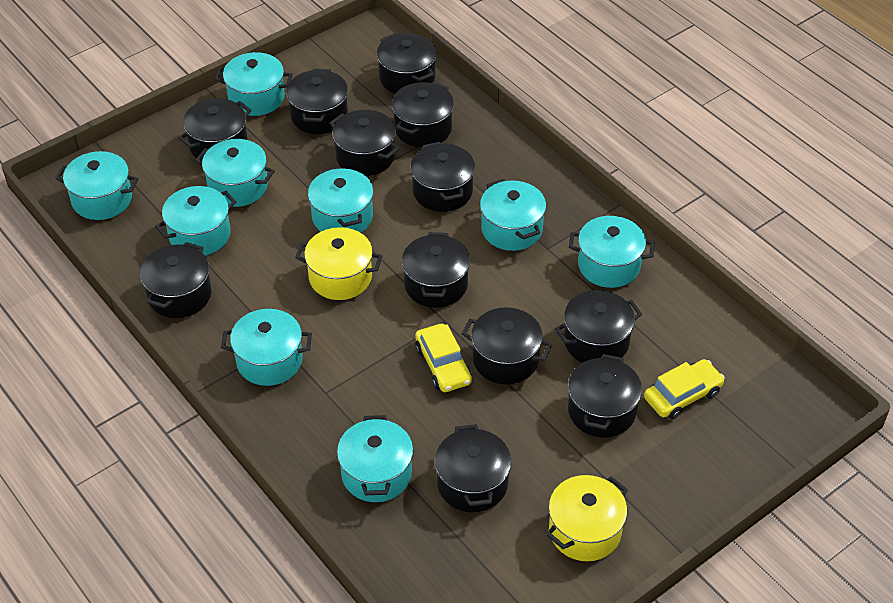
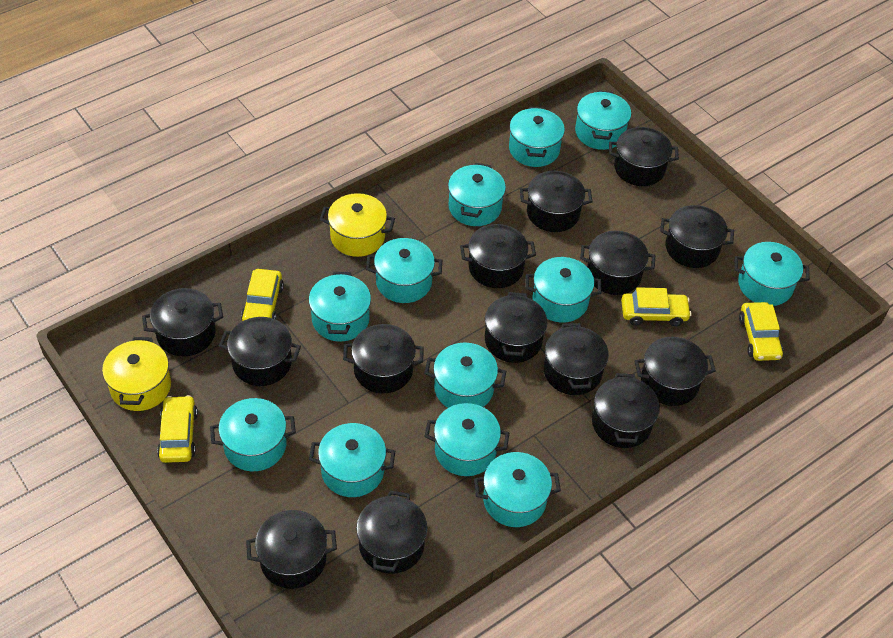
black pot: [140,242,211,318] [179,98,251,161] [286,69,348,134] [330,110,400,176] [377,33,437,94] [392,82,454,147] [402,232,470,308] [410,142,475,212] [435,424,512,512] [462,307,552,385] [555,290,642,363] [568,354,642,438] = 12 -> [142,288,223,356] [219,317,301,386] [246,510,337,589] [343,324,424,393] [356,490,427,574] [460,224,536,288] [485,292,547,363] [520,171,592,232] [544,323,609,395] [580,231,655,295] [592,373,660,448] [609,127,679,186] [634,337,716,406] [660,205,734,268] = 14
turquoise pot: [55,151,138,220] [155,186,236,255] [195,139,275,207] [215,52,293,116] [221,309,312,386] [308,166,374,233] [337,415,413,502] [480,179,546,251] [569,216,655,288] = 9 -> [210,398,296,471] [309,272,371,342] [309,423,395,497] [366,238,442,303] [424,343,506,408] [424,403,509,476] [448,163,506,226] [474,452,561,527] [509,107,565,167] [525,257,601,322] [575,90,631,150] [735,242,810,306] = 12
yellow car: [415,324,472,392] [644,359,725,419] = 2 -> [157,395,198,463] [241,269,284,321] [621,287,691,326] [739,302,783,361] = 4

